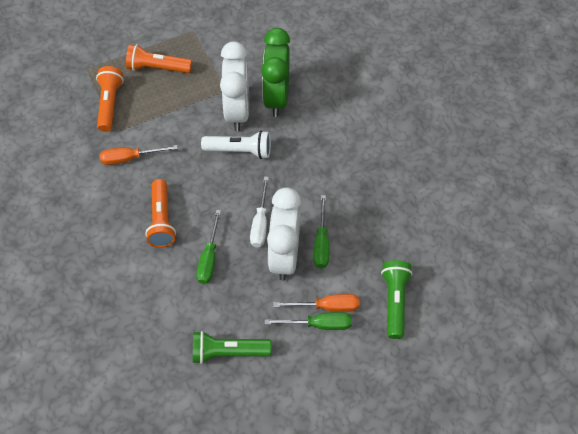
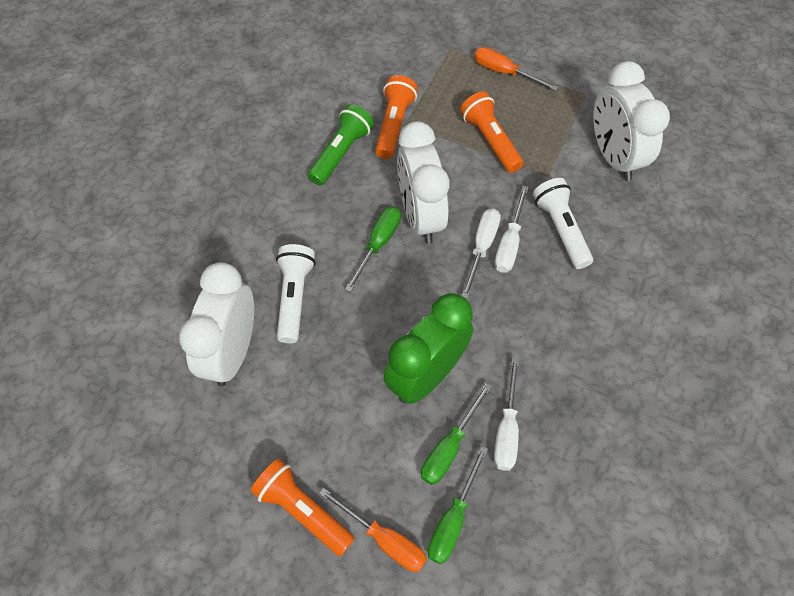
green flashlight: [193,331,271,364] [381,260,413,339] = 2 -> [308,104,374,186] = 1
white clock: [220,41,249,131] [267,187,301,281] = 2 -> [179,262,254,386] [397,121,449,243] [593,61,670,181] = 3
white flashlight: [201,130,271,159] = 1 -> [276,244,316,343] [533,178,593,269] = 2
white screwdriver: [250,176,269,248] = 1 -> [462,209,501,299] [494,186,529,273] [494,357,519,471] = 3

